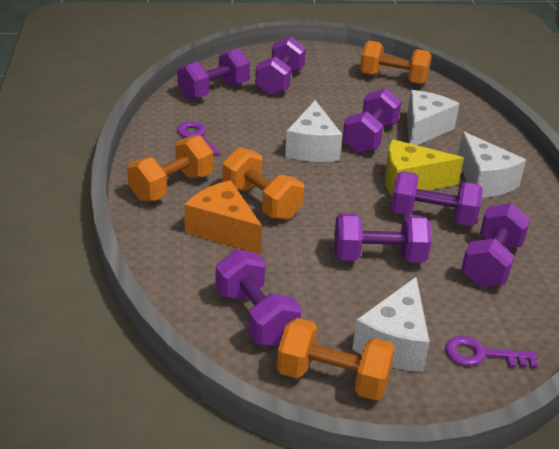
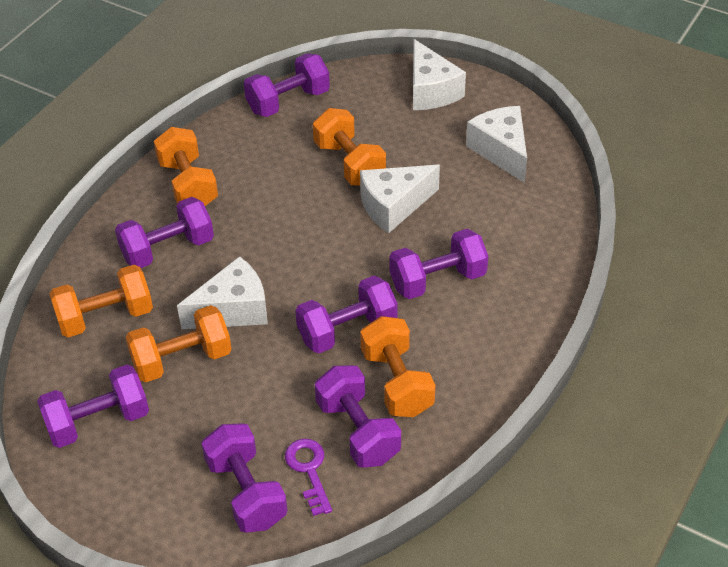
orange cheese: [184,180,262,255] = 1 -> none = 0
orange dumbbell: [127,135,213,202] [222,147,304,220] [277,318,395,400] [360,40,432,85] = 4 -> [49,265,153,337] [125,305,232,382] [154,127,218,206] [313,108,386,186] [360,316,435,417] = 5
purple key: [177,122,220,155] [445,336,538,368] = 2 -> [285,439,332,516] = 1
yellow cheese: [385,139,464,197] = 1 -> none = 0

